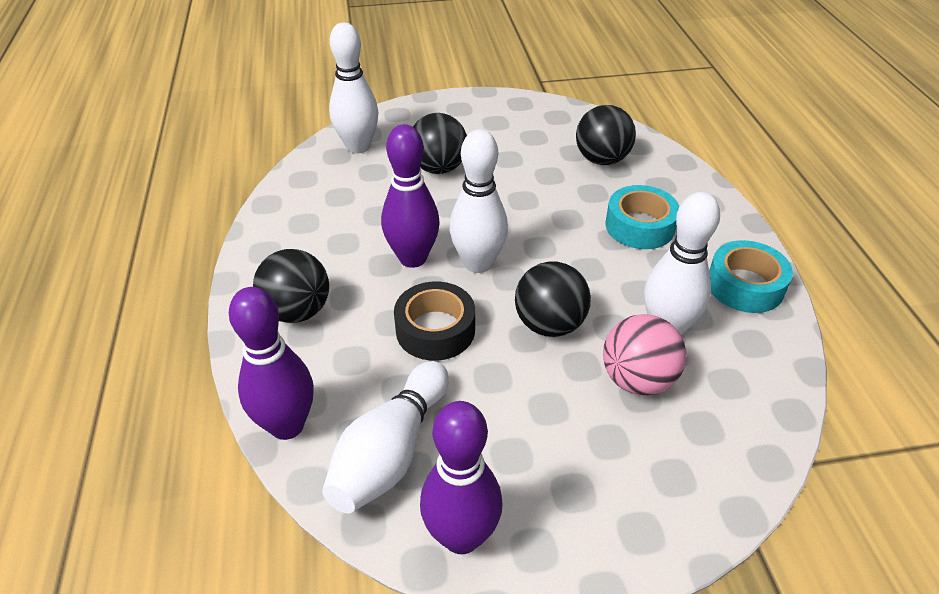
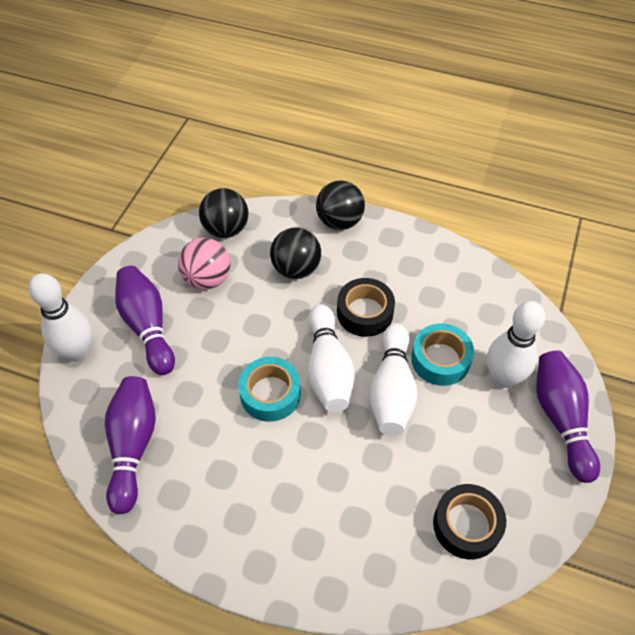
black ball: [253,249,329,323] [413,113,467,174] [515,261,591,337] [576,105,636,165] = 4 -> [199,188,249,238] [270,227,321,279] [316,180,365,230] = 3
black tape: [394,281,475,361] = 1 -> [337,278,395,337] [433,484,506,559] = 2

